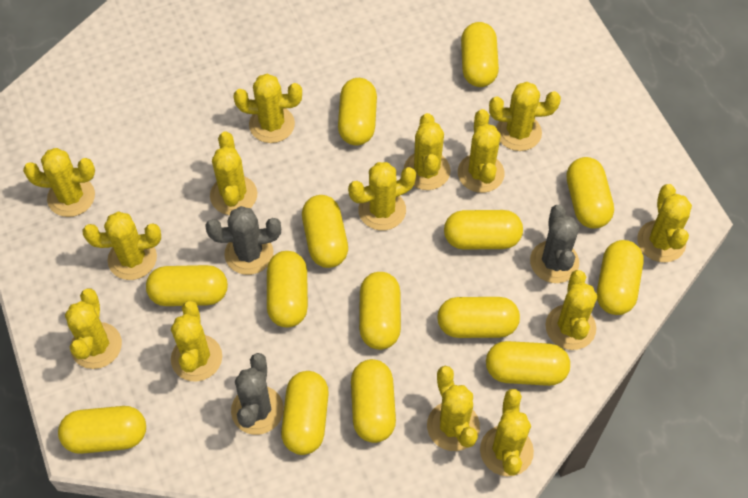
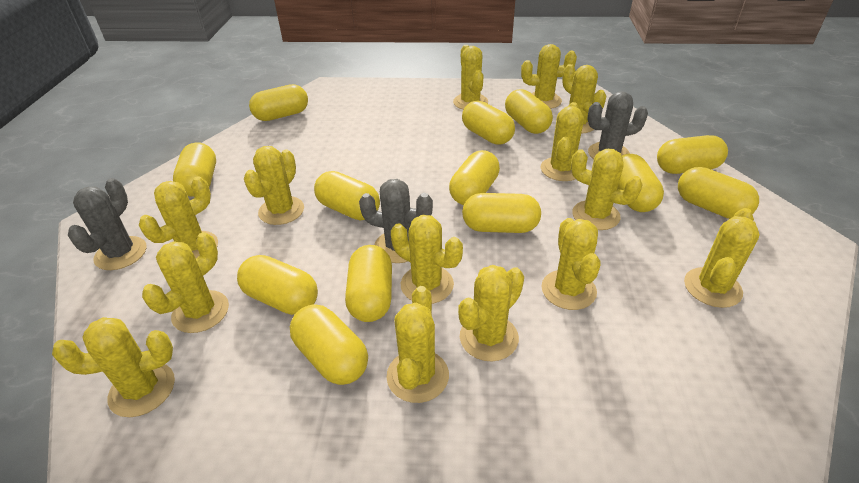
yellow capsule: [58,406,146,454] [146,265,228,306] [267,251,308,328] [281,371,329,455] [302,195,348,268] [338,78,377,146] [351,359,396,443] [359,272,401,350] [437,297,520,338] [444,210,523,250] [461,22,499,87] [486,341,570,386] [567,157,614,229] [597,240,644,315] = 14 -> [173,142,216,197] [237,255,318,315] [249,84,308,121] [290,304,368,385] [314,171,380,221] [345,245,392,322] [449,150,500,205] [462,101,515,145] [462,193,541,233] [505,89,553,134] [617,154,664,212] [657,135,728,174] [678,167,759,219] = 13

